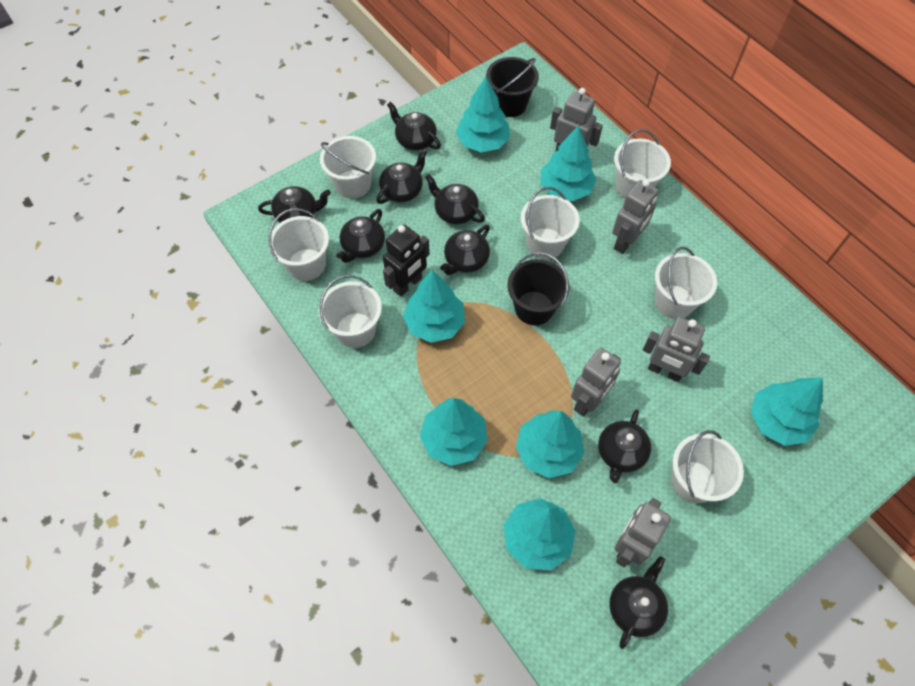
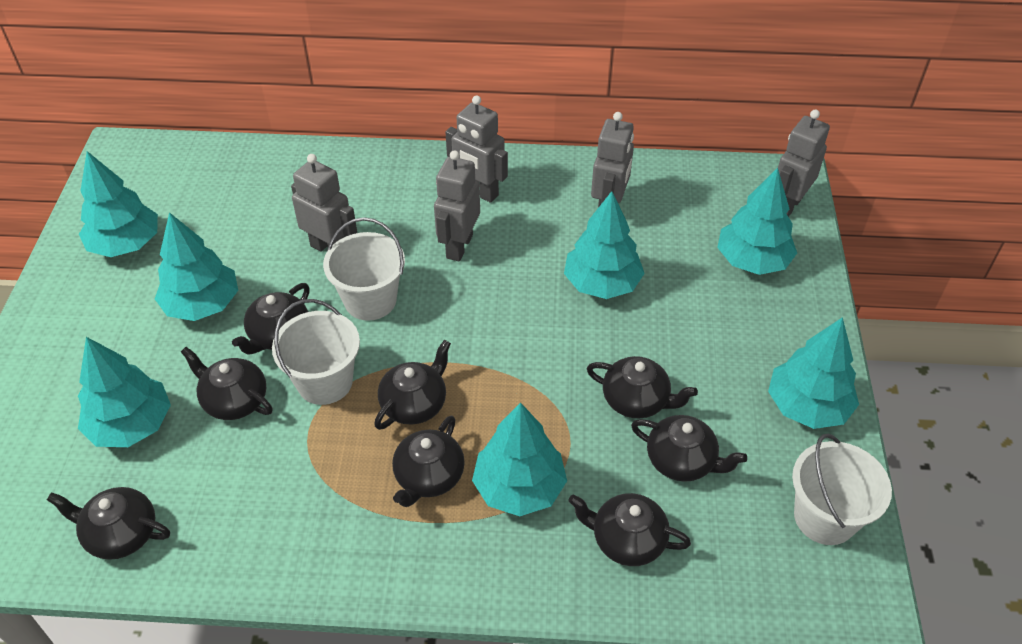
black bucket: [486,57,539,117] [507,252,569,325] = 2 -> none = 0
black robot: [383,224,430,297] = 1 -> none = 0
white bucket: [269,208,329,281] [319,275,382,348] [320,136,376,199] [521,187,580,259] [614,129,671,199] [655,247,717,319] [672,430,744,504] = 7 -> [272,299,360,405] [323,218,405,321] [792,434,892,545] = 3

